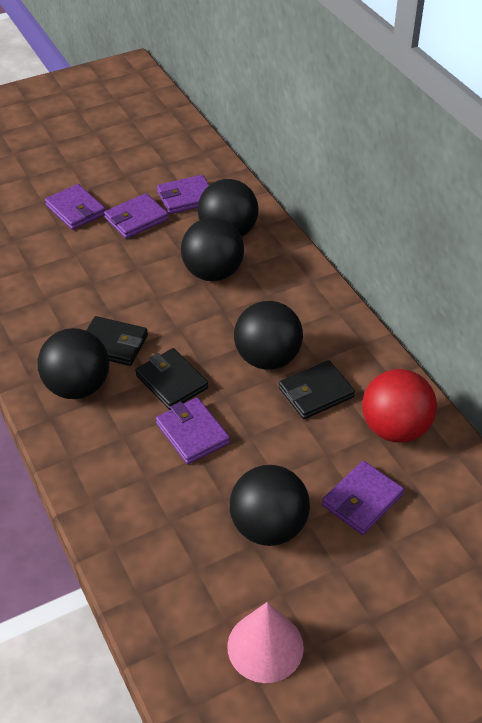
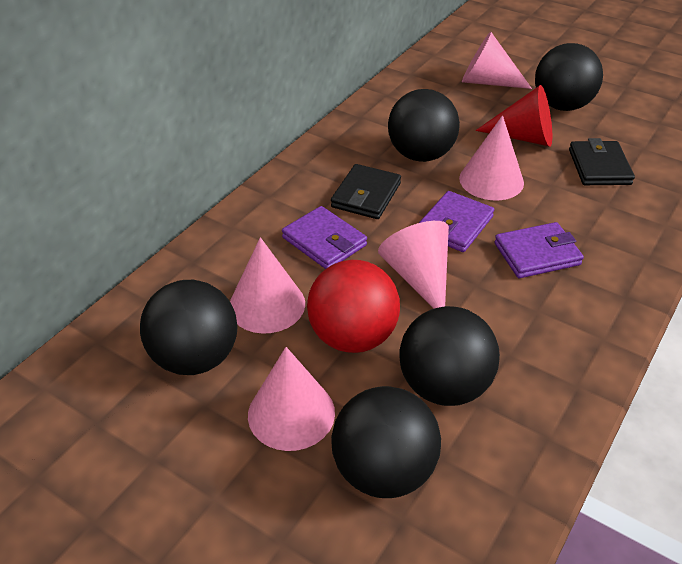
black wallet: [86,316,148,366] [135,348,208,410] [279,360,355,419] = 3 -> [331,164,401,219] [569,138,635,185] = 2
pink cone: [227,602,304,683] = 1 -> [230,237,305,334] [248,347,335,451] [378,221,449,309] [459,115,524,200] [462,32,532,89] = 5
purple wallet: [45,184,105,230] [104,193,168,239] [156,397,230,464] [157,175,209,214] [322,461,404,535] = 5 -> [282,206,367,269] [419,191,494,252] [495,222,584,278] = 3
red cone: none = 0 -> [476,85,552,147] = 1

